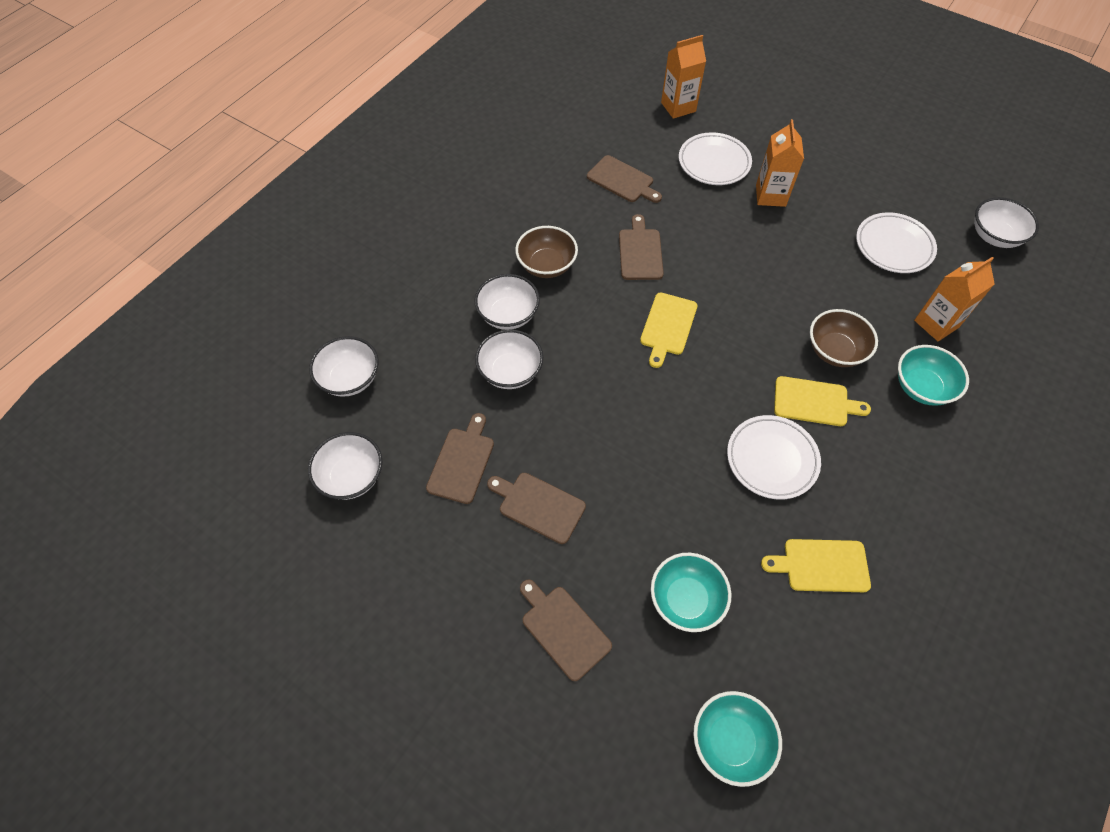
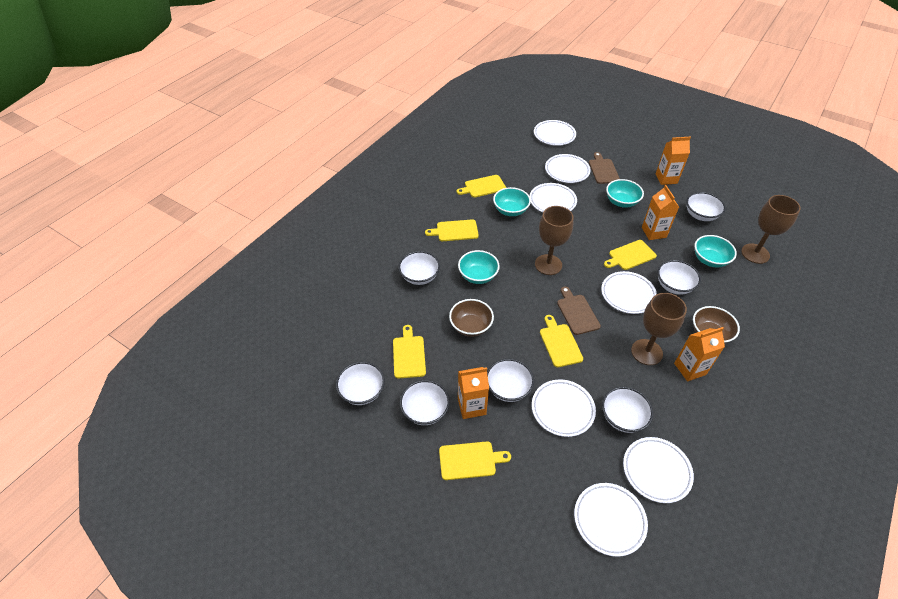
brown cutting board: [426,413,494,504] [487,473,586,544] [520,579,612,681] [587,155,662,203] [619,214,664,280] = 5 -> [557,286,601,335] [589,152,620,184] = 2
brown goblet: none = 0 -> [535,206,574,275] [631,293,687,365] [741,195,801,264] = 3
orange carton: [661,35,706,119] [756,119,804,207] [914,257,995,341] = 3 -> [458,367,489,419] [642,185,679,240] [656,137,691,185] [674,327,725,381] = 4
turquoise bowl: [651,553,732,632] [693,691,782,787] [898,345,969,406] = 3 -> [458,250,500,284] [493,187,531,216] [606,179,644,208] [694,235,737,268] = 4
white bowl: [308,432,382,500] [309,336,379,397] [474,274,540,330] [475,330,543,389] [974,197,1039,248] = 5 -> [336,362,385,405] [398,251,440,285] [400,380,450,425] [487,359,534,402] [602,387,653,433] [657,260,701,295] [686,192,726,221] = 7
white plate: [679,132,752,185] [727,415,821,499] [856,212,937,273] = 3 -> [530,183,577,212] [532,379,596,437] [534,120,576,146] [545,154,591,183] [574,483,648,557] [601,271,657,314] [623,437,694,503] = 7
yellow cutting board: [640,292,698,368] [761,539,871,592] [774,376,871,426] = 3 -> [393,325,426,379] [425,219,479,241] [439,441,511,480] [456,175,506,198] [540,315,583,367] [604,240,657,270] = 6

